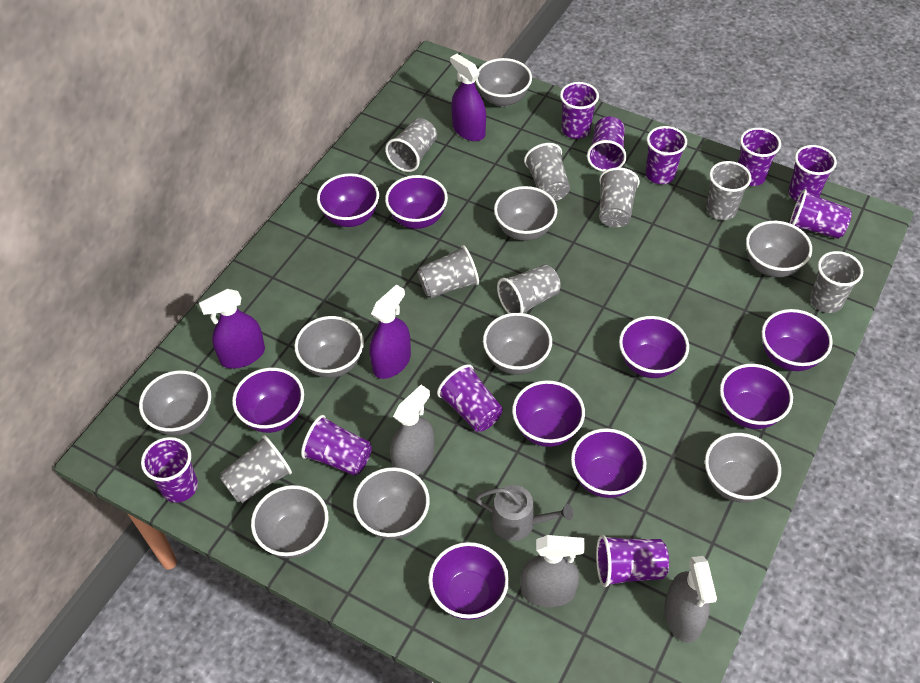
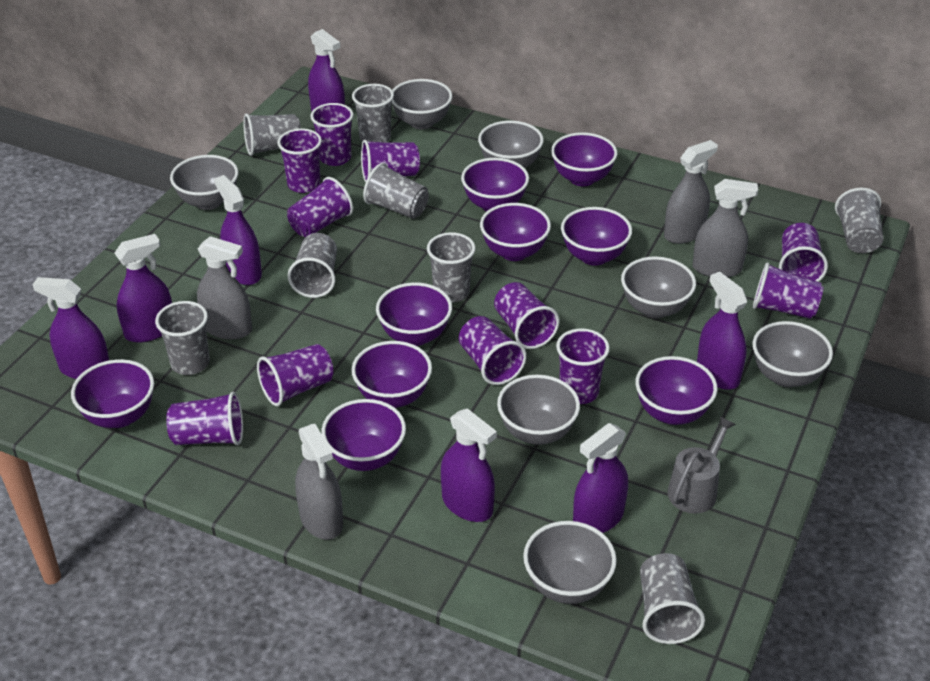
grey bowl: [139,370,211,436] [251,485,329,558] [294,316,364,378] [353,467,430,539] [476,58,532,107] [483,313,552,375] [494,186,557,241] [705,433,781,503] [746,221,812,277] = 9 -> [170,155,239,210] [392,79,453,129] [478,121,544,168] [497,375,580,445] [523,521,617,604] [621,256,696,318] [752,321,833,387] = 7
grey spray bottle: [390,385,434,476] [521,535,585,607] [664,556,717,643] = 3 -> [197,236,252,339] [295,424,343,540] [664,140,718,244] [693,179,758,277] = 4
purple cup: [141,437,198,503] [301,415,372,476] [437,364,503,432] [560,82,599,139] [587,116,627,172] [596,535,669,587] [646,126,687,184] [738,128,781,186] [788,145,837,201] [790,189,852,239] = 10 -> [166,392,243,445] [257,344,334,406] [277,128,322,193] [287,177,353,237] [311,103,354,166] [361,140,420,182] [459,316,527,385] [494,282,559,349] [556,328,610,404] [753,262,824,319] [779,223,828,282] = 11
purple spray bottle: [199,289,265,369] [369,285,411,379] [450,53,486,141] = 3 -> [32,277,109,379] [115,234,172,343] [214,175,262,285] [308,29,345,111] [441,408,497,522] [573,423,628,533] [697,272,747,390] = 7

